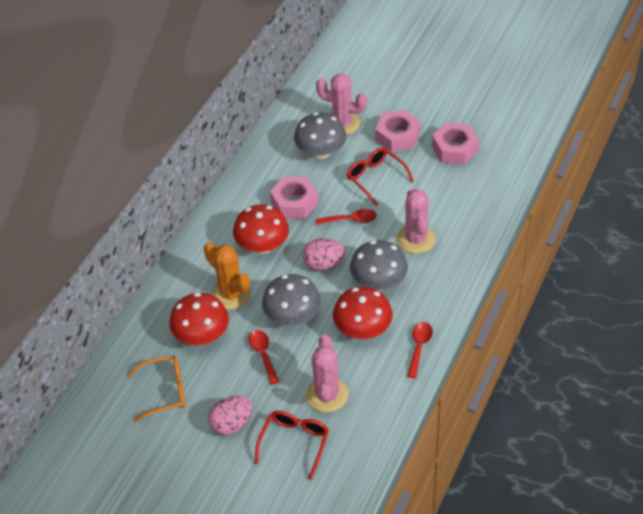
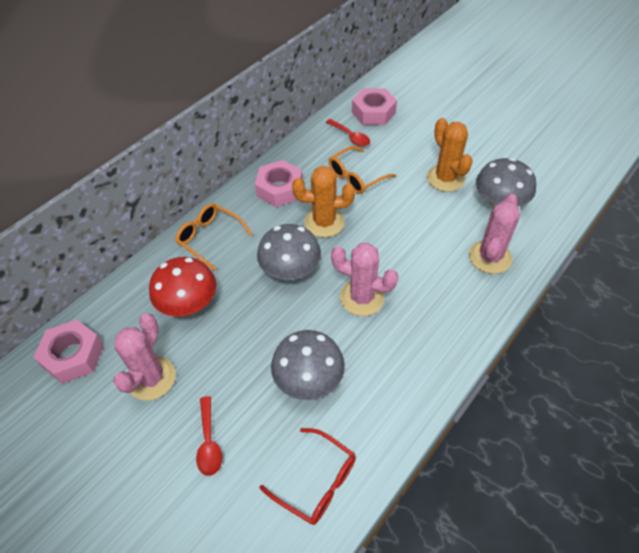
orange cactus: [204,242,251,310] = 1 -> [292,166,355,238] [427,118,473,192] = 2
orange glasses: [128,356,185,421] = 1 -> [175,203,252,271] [329,146,396,194] = 2
pink egg: [208,396,252,435] [303,238,345,270] = 2 -> none = 0
red glasses: [255,411,329,480] [347,148,414,206] = 2 -> [259,428,356,525] = 1
red mushroom: [169,293,229,345] [233,204,289,254] [333,287,393,339] = 3 -> [149,257,216,317] = 1
red spoon: [249,330,279,385] [316,209,377,225] [407,322,433,378] = 3 -> [196,396,222,476] [326,119,370,147] = 2

